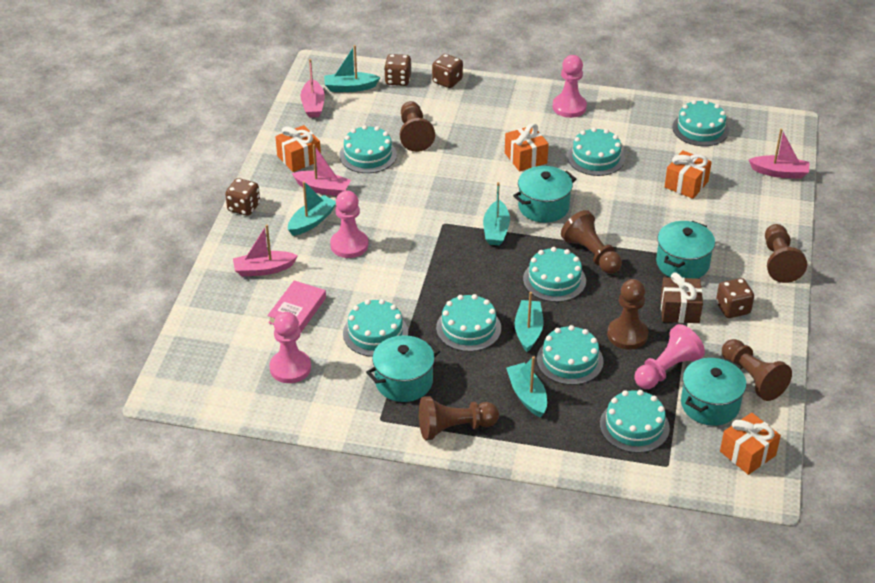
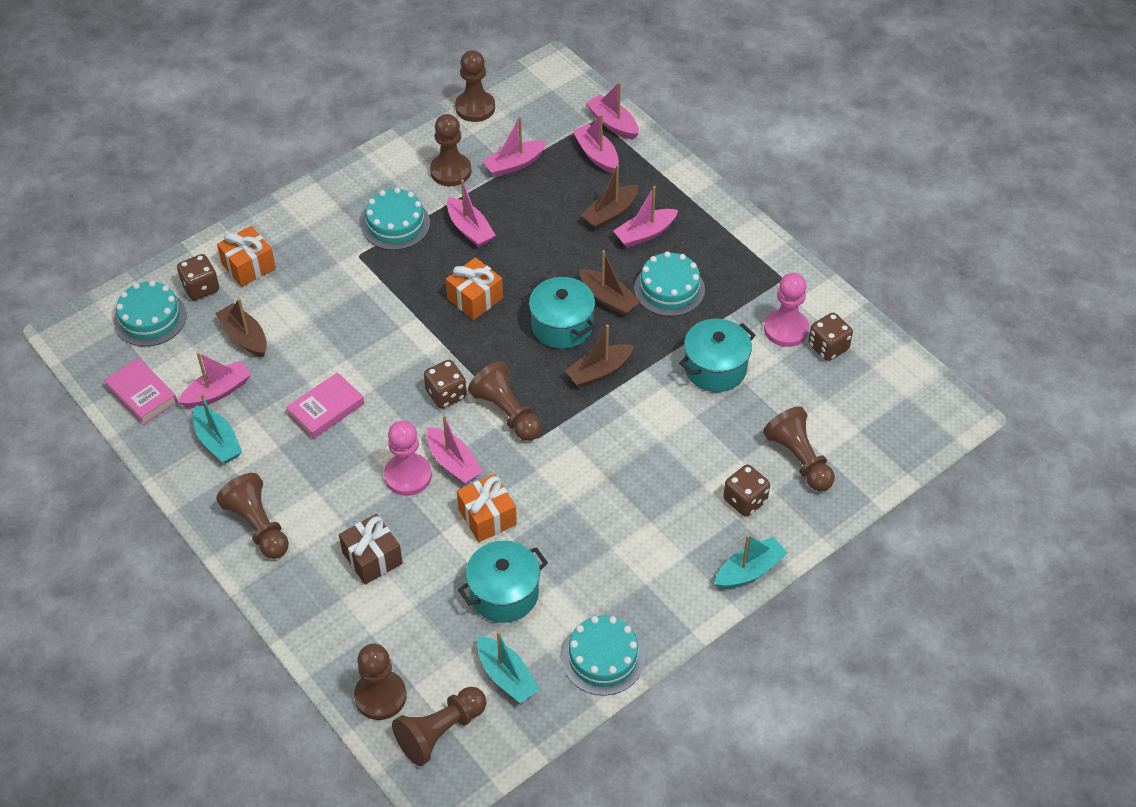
brown boat: none = 0 -> [215,298,267,357] [565,324,634,388] [579,250,641,316] [581,164,638,229] = 4
brown pawn: [400,101,435,152] [419,396,499,440] [561,210,622,274] [607,279,648,349] [722,339,792,401] [765,224,807,283] = 6 -> [216,473,289,559] [354,644,407,720] [392,687,486,766] [430,114,471,186] [455,50,495,122] [468,361,541,441] [763,406,835,491] = 7
orange gift: [275,125,321,172] [505,123,549,171] [665,150,712,199] [720,413,781,475] = 4 -> [217,226,276,287] [446,257,503,320] [457,474,517,542] = 3
pink boat: [233,224,298,277] [292,144,351,196] [300,59,325,118] [749,129,809,179] = 4 -> [178,352,251,408] [426,415,483,484] [447,180,496,247] [482,116,547,177] [573,114,619,174] [586,82,639,140] [613,186,678,248] = 7
pink book: [267,280,326,333] = 1 -> [104,358,178,425] [286,372,364,439] = 2
pink pawn: [269,312,311,383] [330,191,368,258] [553,55,587,118] [634,324,705,389] = 4 -> [384,421,432,496] [764,273,809,347] = 2
turquoise boat: [288,181,336,236] [324,45,381,92] [483,182,510,245] [506,356,547,418] [515,292,543,352] = 5 -> [193,393,242,464] [477,631,540,704] [715,534,788,589] = 3
turquoise cake: [339,125,397,173] [343,299,408,357] [436,294,501,352] [523,247,586,302] [537,325,604,385] [567,127,625,176] [600,390,670,453] [672,100,729,146] = 8 -> [114,280,186,347] [361,188,430,250] [562,616,645,696] [634,251,705,316] = 4
turquoise pot: [366,335,440,402] [513,166,576,223] [656,221,715,279] [681,358,746,426] = 4 -> [458,541,548,623] [529,277,595,349] [679,319,755,392] = 3

